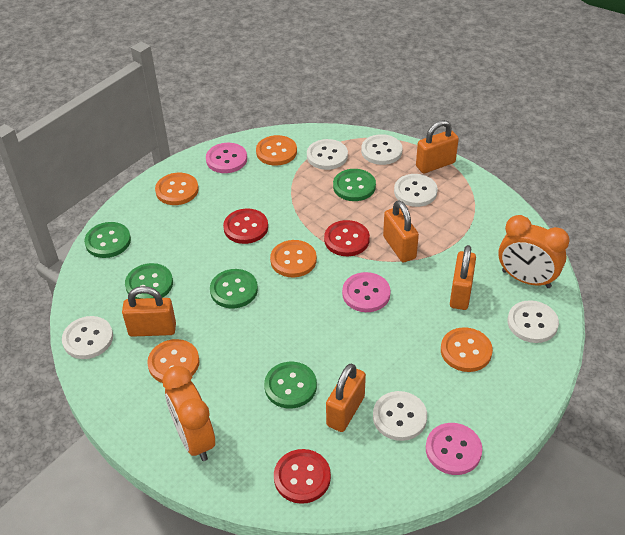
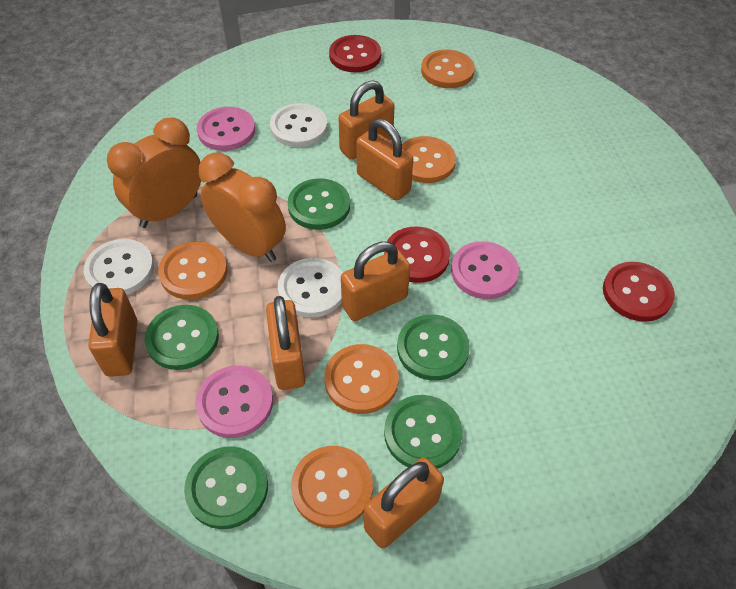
orange padlock: [122,286,176,337] [326,364,366,432] [383,200,419,262] [416,120,459,174] [450,245,476,310] = 5 -> [88,283,137,377] [266,296,305,390] [339,80,395,160] [341,241,410,321] [357,118,413,201] [364,457,444,549] = 6
white button: [62,316,113,359] [307,139,348,170] [361,134,402,165] [373,391,427,441] [394,174,438,207] [508,300,559,343] = 6 -> [84,239,154,295] [270,103,327,147] [278,258,343,318] = 3

